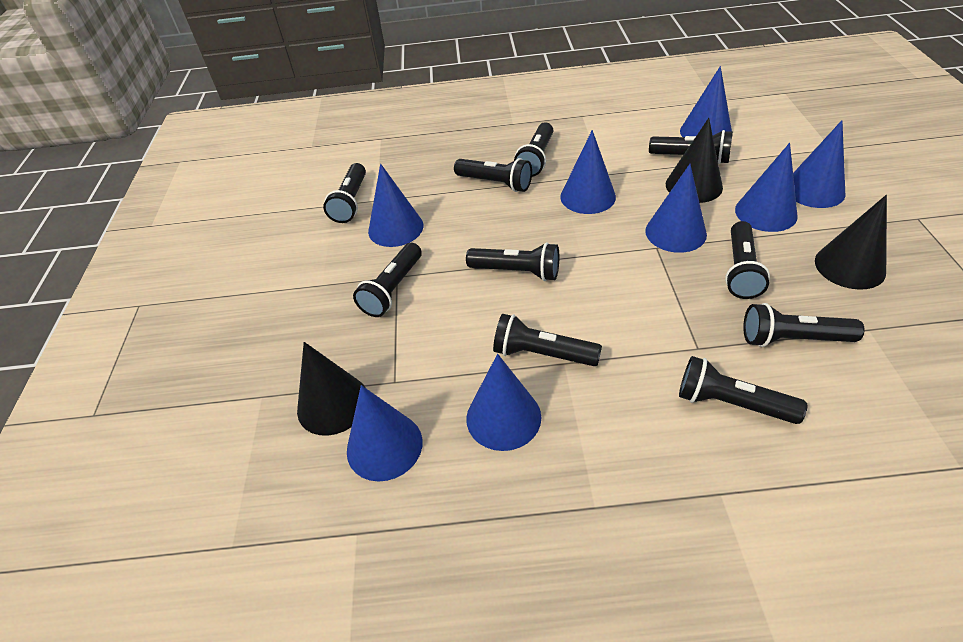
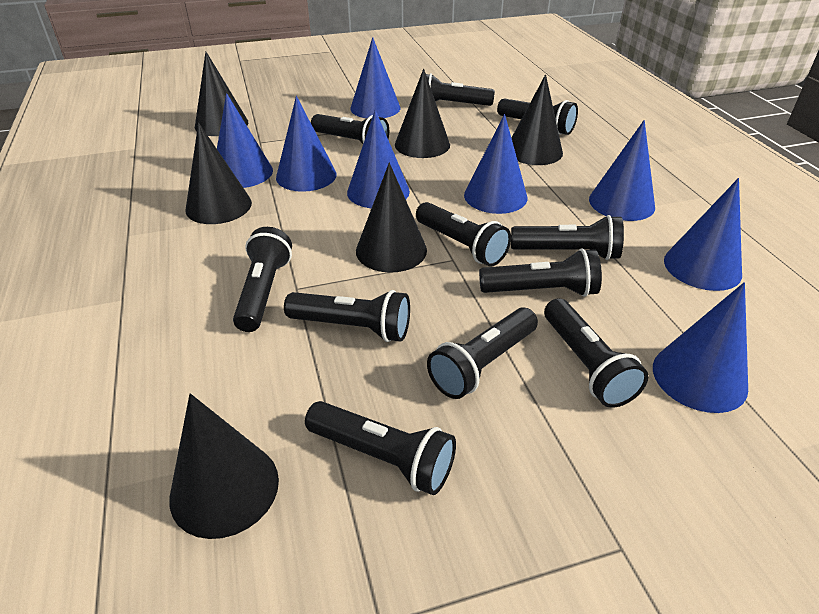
black cone: [297,342,365,436] [666,118,723,203] [815,195,887,290] = 3 -> [170,393,279,539] [185,123,252,224] [195,51,248,136] [356,163,427,273] [395,69,450,158] [512,74,563,165] = 6
black flashlight: [323,163,366,223] [353,243,422,317] [454,158,532,192] [466,242,559,281] [493,314,602,366] [514,122,553,177] [649,130,733,164] [679,356,807,424] [725,221,770,299] [743,303,865,347] = 10 -> [233,227,292,332] [284,290,410,342] [305,401,456,495] [311,114,389,144] [416,202,511,267] [426,73,495,106] [427,307,538,399] [479,248,602,297] [497,99,578,135] [511,215,624,260] [544,298,648,408] = 11

